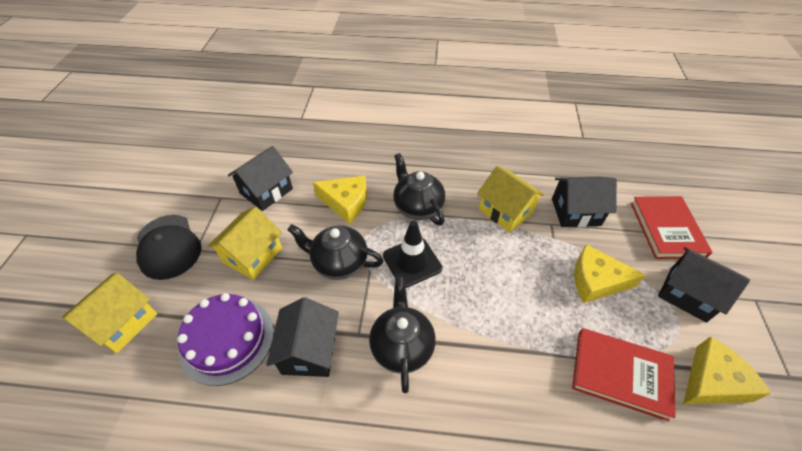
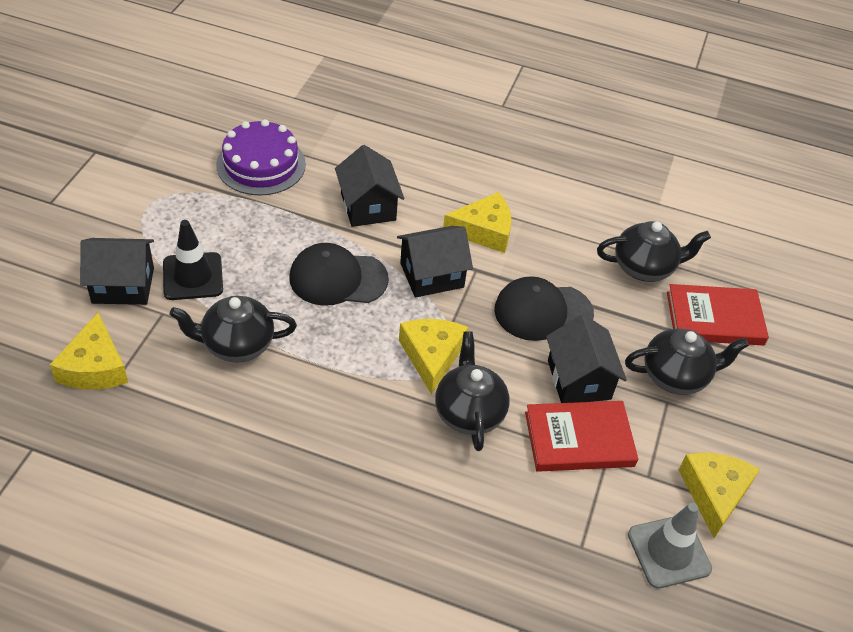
black cap: [136,215,201,280] = 1 -> [289,243,389,306] [494,276,594,341] = 2
black teapot: [287,224,383,280] [369,277,436,393] [393,153,445,226] = 3 -> [169,296,297,362] [435,331,510,451] [597,221,711,282] [625,328,749,395] = 4
grey traffic cone: none = 0 -> [628,503,712,589] = 1
yellow cheese: [313,176,367,224] [574,244,646,303] [683,337,771,404] = 3 -> [50,312,128,389] [399,319,468,395] [443,192,511,253] [679,452,760,538] = 4
yellow house: [62,273,157,353] [207,206,282,280] [477,166,545,232] = 3 -> none = 0

